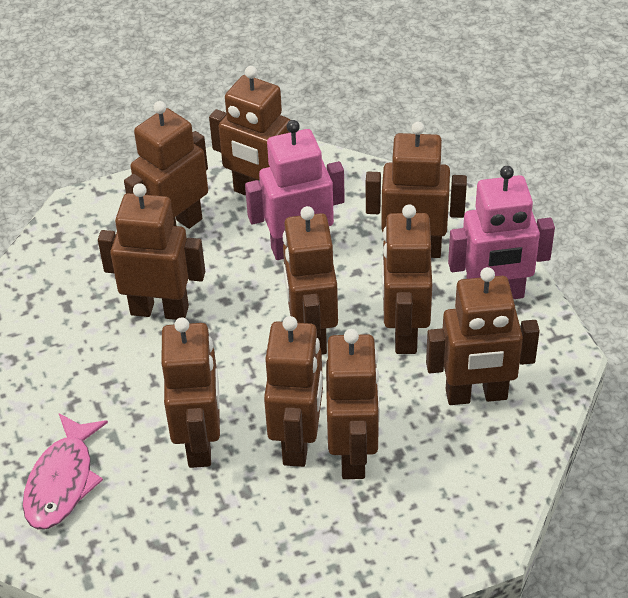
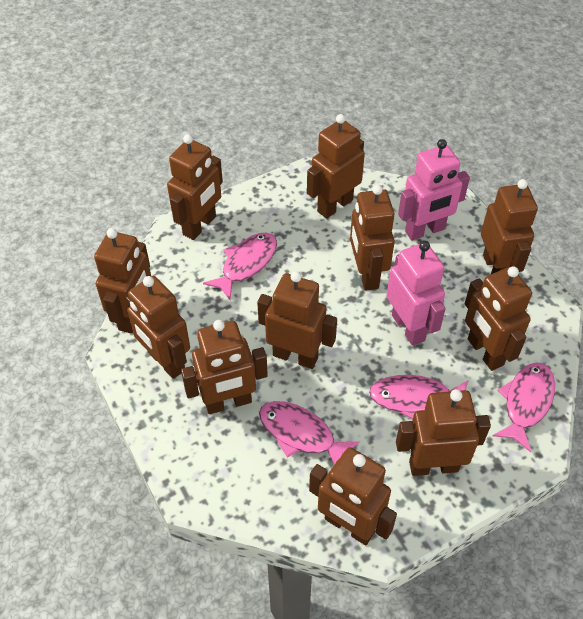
brown robot: [98,183,205,320] [124,101,208,229] [161,318,220,468] [209,66,290,196] [264,316,323,467] [283,206,338,355] [326,329,380,479] [366,122,467,258] [382,204,432,354] [426,267,540,405] = 10 -> [94,228,151,334] [126,276,190,379] [167,134,223,240] [181,320,268,414] [257,271,337,369] [307,114,365,219] [309,447,397,545] [350,185,395,291] [396,389,491,476] [465,266,532,371] [481,179,538,274] = 11
pink fish: [23,413,108,530] = 1 -> [203,232,277,300] [259,401,360,464] [369,375,469,419] [493,362,555,453] = 4

